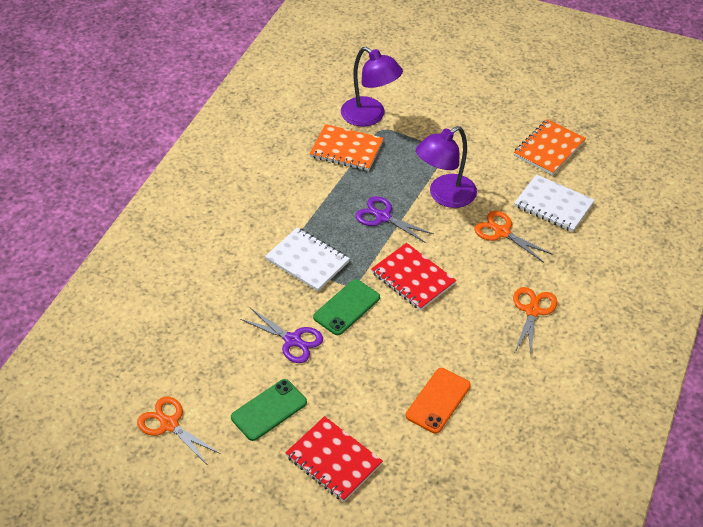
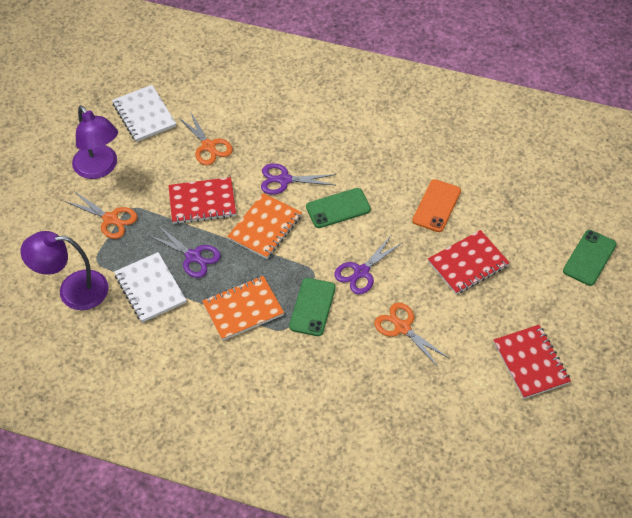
green phone: [231,379,307,441] [313,279,380,335] = 2 -> [289,278,336,336] [306,188,371,228] [563,230,617,286] = 3
purple scissors: [240,308,323,363] [355,196,434,243] = 2 -> [148,226,221,278] [261,163,336,195] [334,236,403,295] = 3
red notebook: [285,416,383,502] [371,243,456,311] = 2 -> [168,177,236,224] [428,230,510,294] [494,325,571,399] = 3

